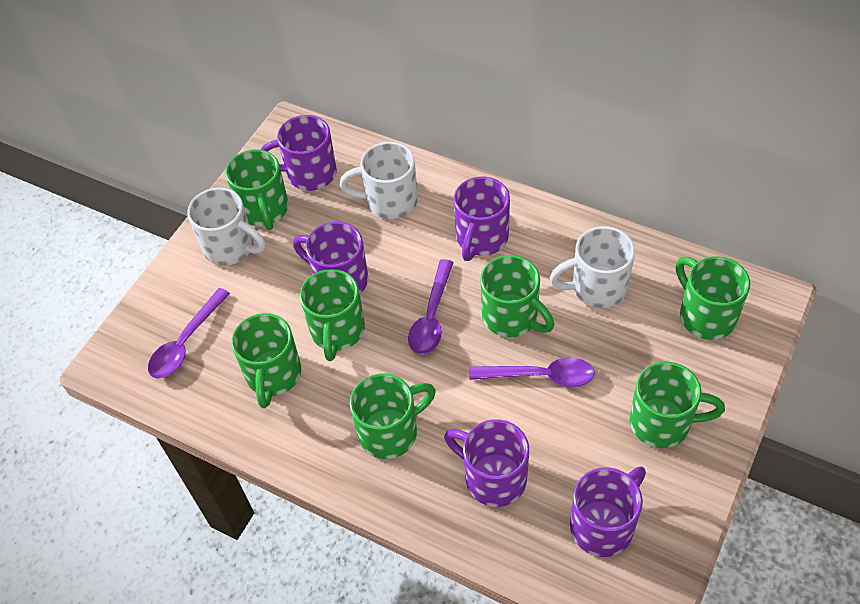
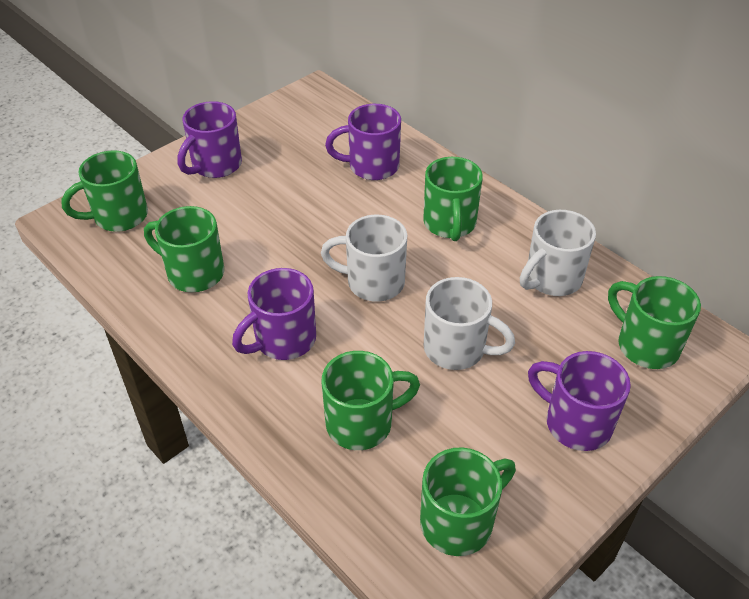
green mug: [225,149,289,230] [231,313,301,408] [300,269,365,361] [350,374,436,459] [480,255,554,337] [629,362,725,448] [676,256,750,340] = 7 -> [61,150,148,232] [144,206,224,292] [321,351,420,450] [420,448,516,556] [423,157,483,241] [608,276,701,369] = 6
purple mug: [260,115,337,191] [293,222,368,294] [444,419,529,507] [454,177,510,261] [570,467,646,557] = 5 -> [177,101,242,178] [232,268,316,360] [325,104,401,180] [528,351,631,451] = 4
purple spoon: [148,288,230,378] [408,259,454,355] [469,357,595,387] = 3 -> none = 0

